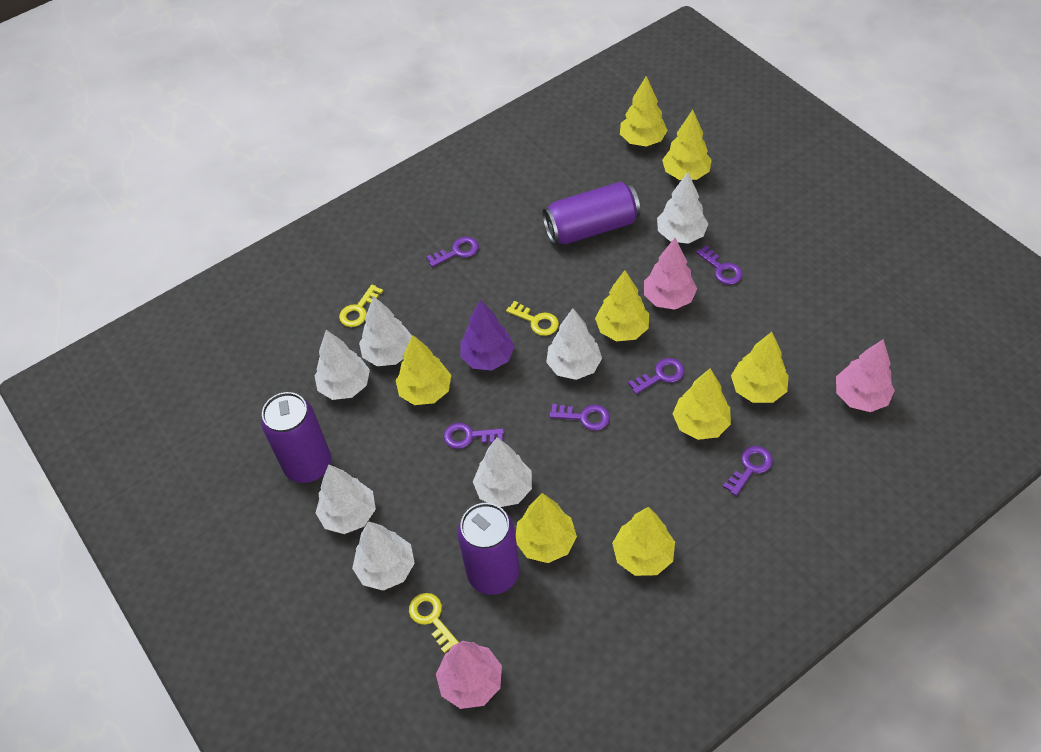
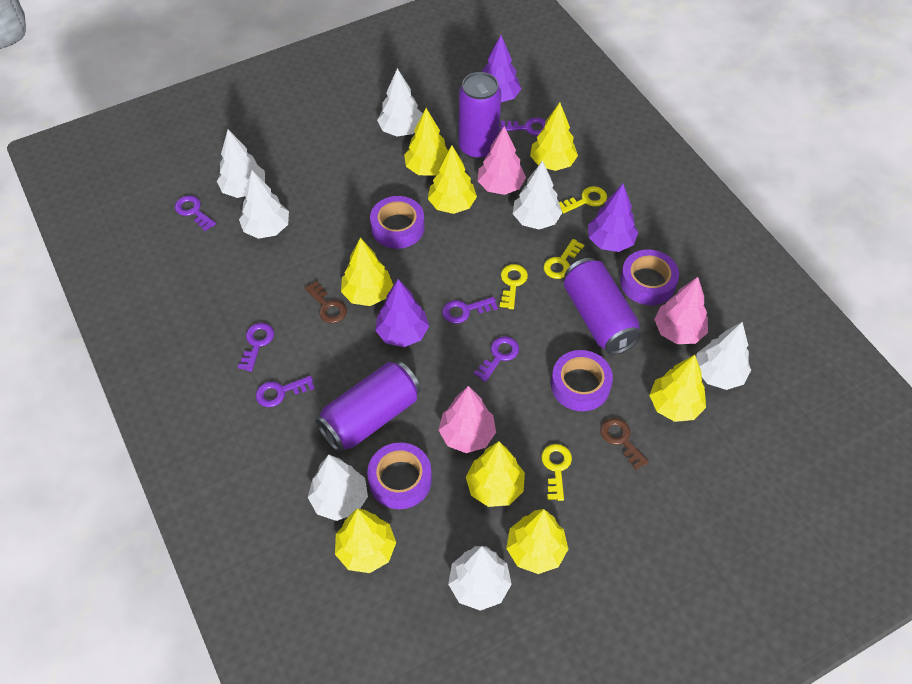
brown key: none = 0 -> [305,281,347,323] [600,418,649,470] = 2
purple tape: none = 0 -> [367,443,432,509] [370,196,425,249] [551,350,613,411] [620,250,679,305] = 4
purple tree: [460,300,515,371] = 1 -> [375,279,429,347] [482,35,521,102] [588,184,638,252] = 3
yellow key: [339,284,383,327] [409,593,459,653] [506,301,559,336] = 3 -> [500,264,528,309] [541,444,572,501] [543,239,584,279] [559,186,607,213] = 4

